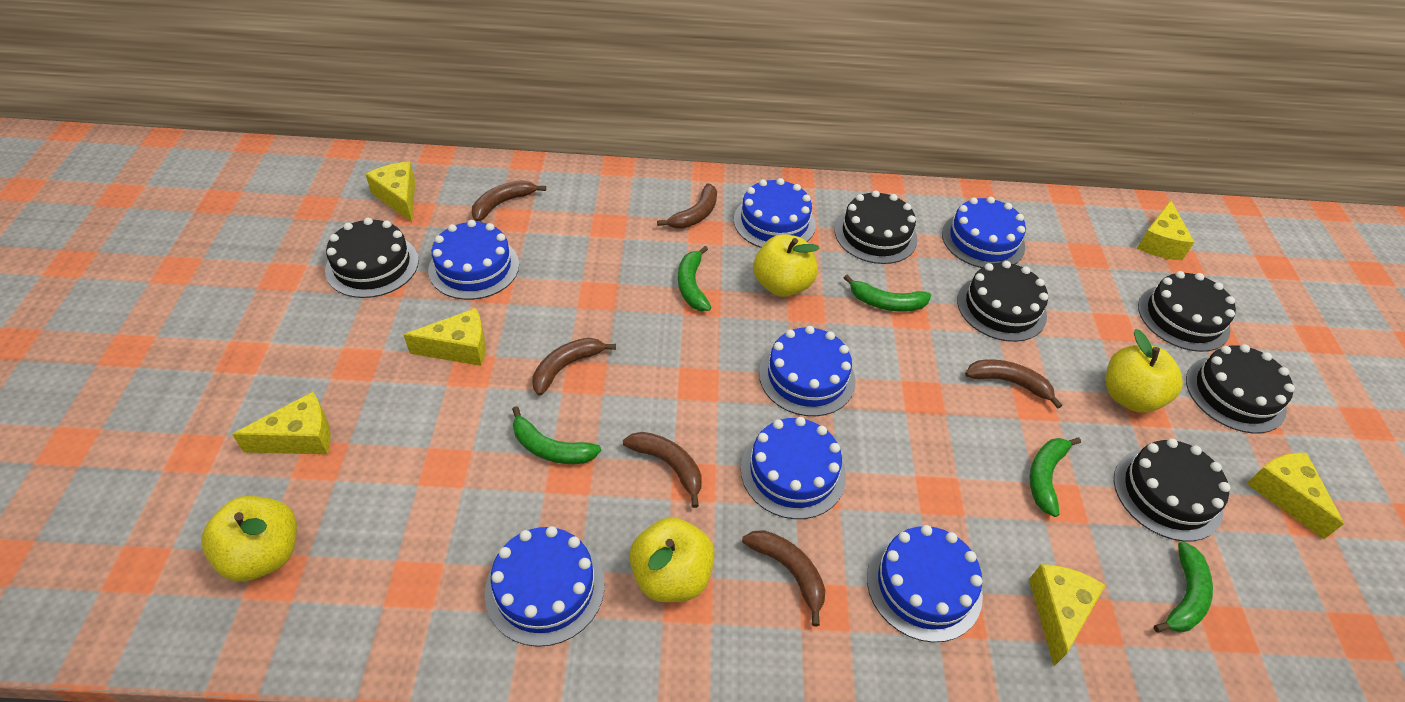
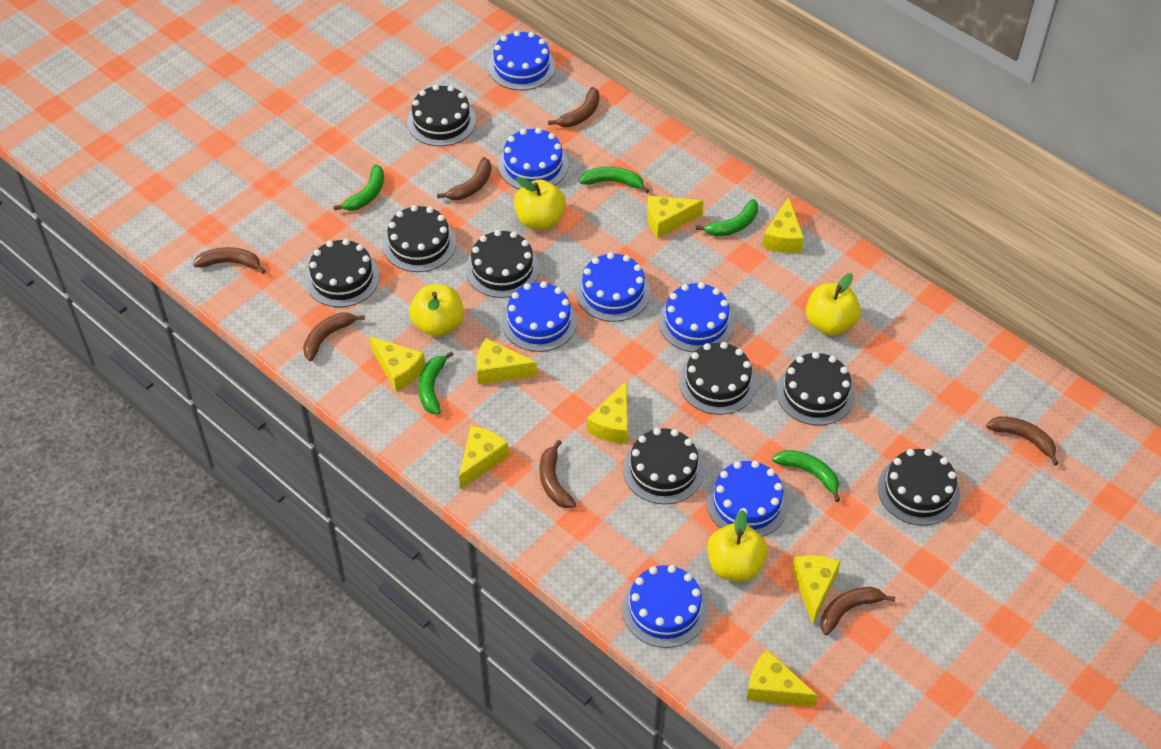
black cake: [325,218,419,298] [835,190,918,264] [957,261,1048,342] [1114,439,1230,541] [1138,271,1236,352] [1186,344,1295,433] = 6 -> [305,239,380,307] [383,205,456,272] [407,85,476,146] [466,230,540,298] [623,428,704,504] [679,342,757,415] [776,352,855,425] [878,449,960,526] = 8
brown banana: [472,180,546,222] [532,338,616,396] [623,432,702,508] [657,183,717,229] [742,530,825,626] [965,360,1062,409] = 6 -> [193,247,266,274] [303,312,365,361] [437,157,491,200] [540,440,576,508] [548,87,600,127] [820,587,895,635] [986,416,1059,466] = 7
yellow cheese: [232,392,331,454] [365,162,415,222] [404,308,486,366] [1029,564,1105,666] [1137,200,1194,260] [1247,453,1344,539] = 6 -> [370,336,425,392] [459,426,509,490] [476,338,537,385] [587,381,628,444] [647,196,703,239] [747,650,817,707] [762,197,804,253] [792,555,841,625] = 8

